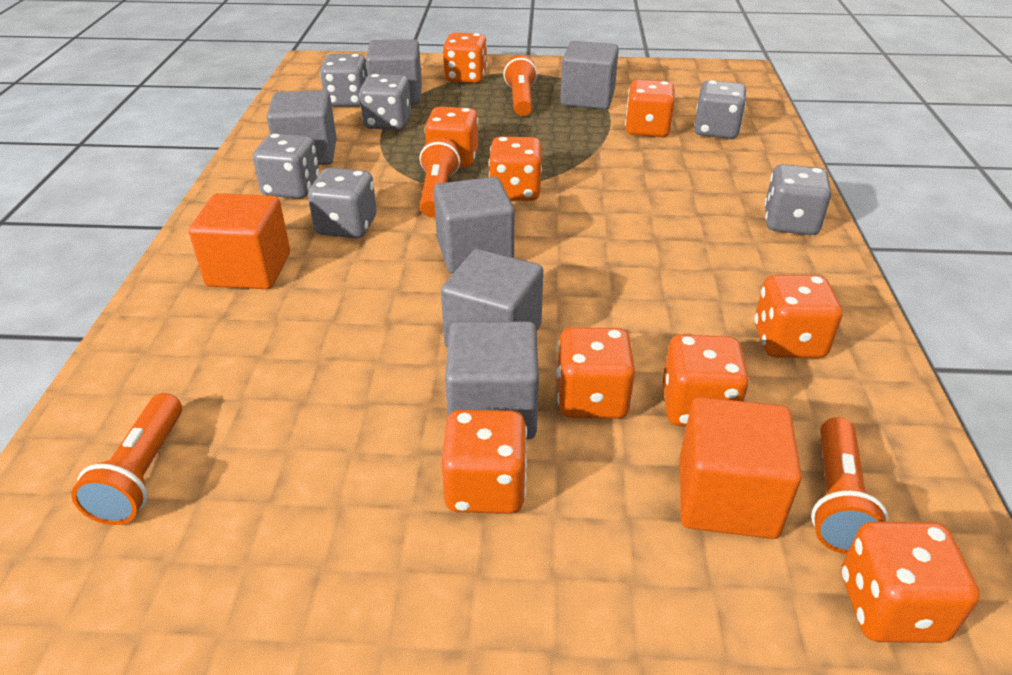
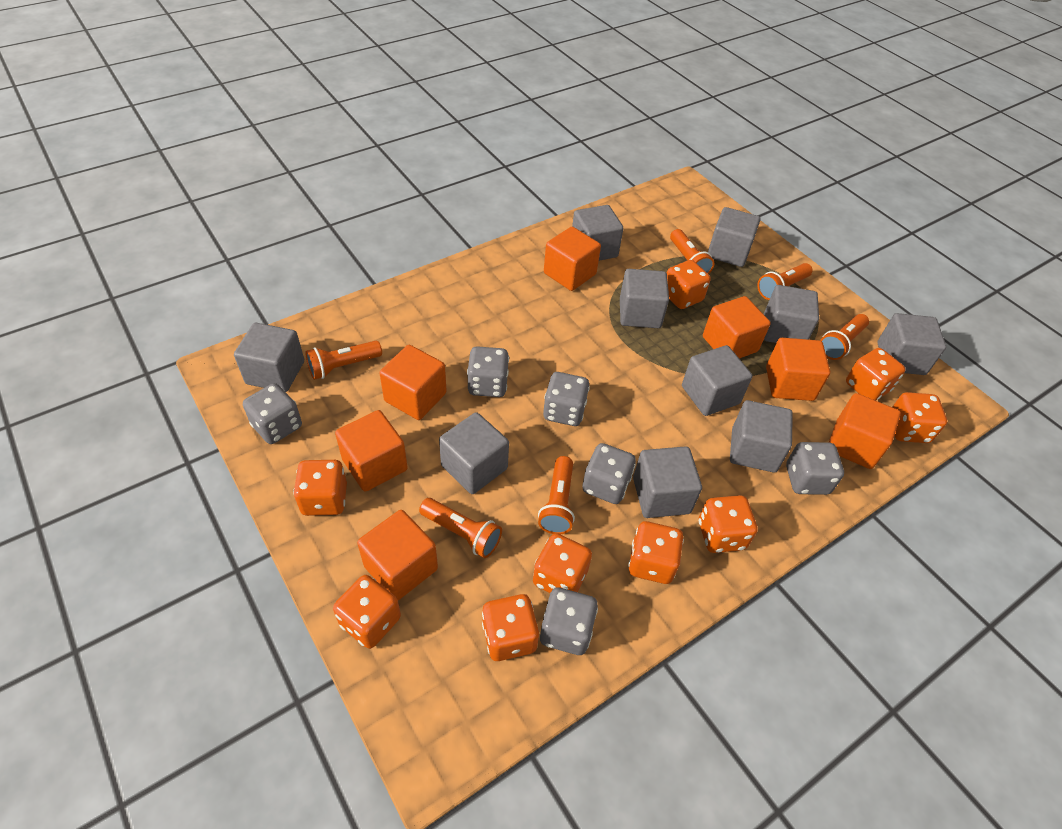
grey cube: [267,90,337,165] [366,39,422,104] [434,177,515,274] [441,249,543,348] [445,322,539,439] [560,41,619,109] = 6 -> [234,323,304,392] [439,412,509,494] [572,205,624,261] [620,269,669,328] [633,446,702,518] [682,345,752,416] [708,207,760,267] [730,400,793,473] [764,285,819,343] [877,313,946,375] = 10
orange cube: [189,193,290,289] [680,397,802,539] = 2 -> [335,410,408,492] [357,510,438,600] [379,345,447,420] [544,227,601,291] [703,296,771,359] [766,338,830,401] [829,393,901,469] = 7
orange flashlight: [71,393,182,525] [419,138,460,217] [503,55,537,116] [811,417,888,554] = 4 -> [305,341,382,380] [419,498,502,558] [538,456,575,534] [670,229,714,274] [757,263,813,300] [820,314,869,360] = 6

